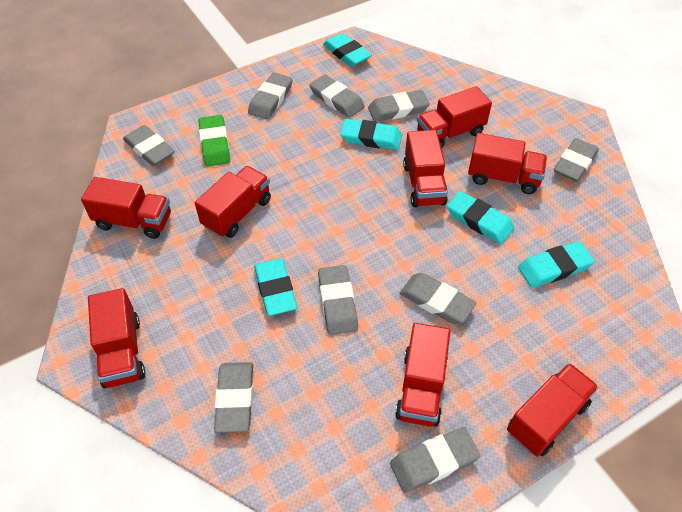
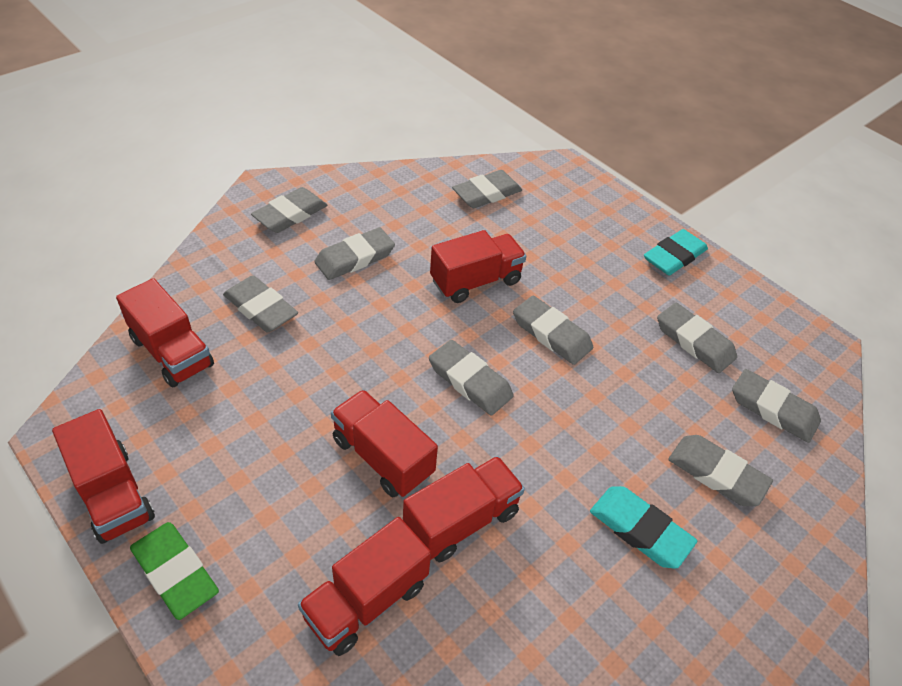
red truck: [81,177,171,239] [88,288,145,388] [195,166,271,238] [395,323,450,427] [403,130,448,207] [417,86,492,148] [468,133,547,194] [507,363,599,457] = 8 -> [52,409,155,544] [116,278,214,387] [298,517,431,656] [331,390,438,497] [403,456,525,562] [430,230,526,303] = 6
turquoise eraser: [254,258,297,316] [323,33,372,67] [340,119,402,150] [447,191,514,244] [518,241,595,288] = 5 -> [590,486,697,569] [644,229,708,275] = 2

